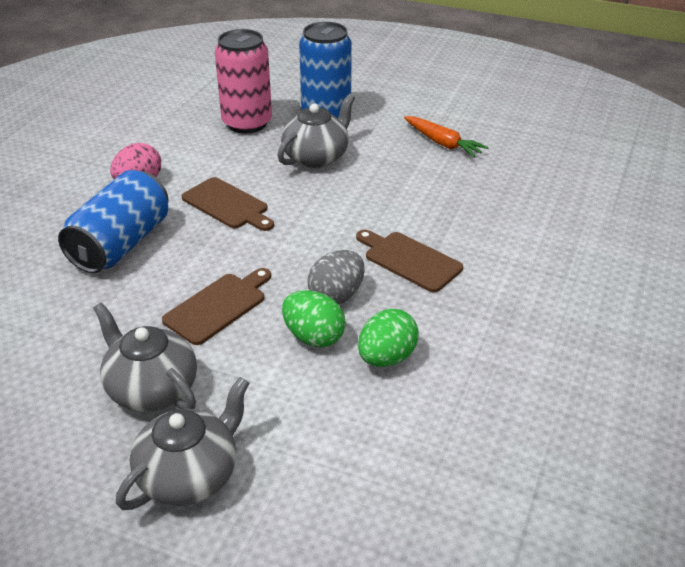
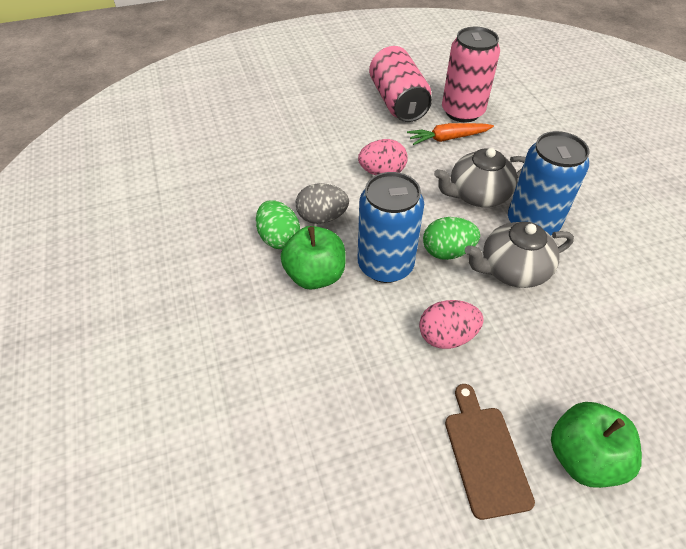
brown cutting board: [162,268,271,345] [182,177,274,231] [356,230,463,292] = 3 -> [445,384,535,520] = 1
green apple: none = 0 -> [281,226,346,290] [551,402,642,488] = 2
grey teapot: [93,303,197,411] [116,377,249,510] [277,94,355,168] = 3 -> [434,148,526,207] [465,222,574,288] = 2
pink can: [215,29,272,133] = 1 -> [369,46,432,122] [442,27,500,122] = 2
pink egg: [110,143,161,179] = 1 -> [358,139,408,175] [419,300,484,349] = 2

